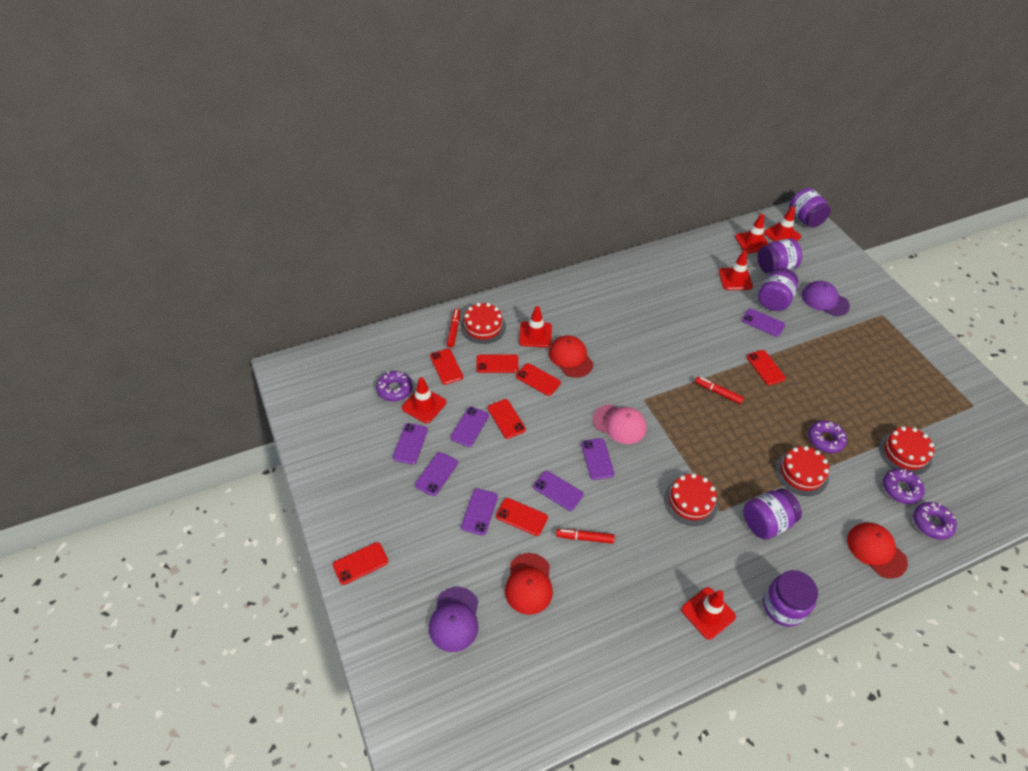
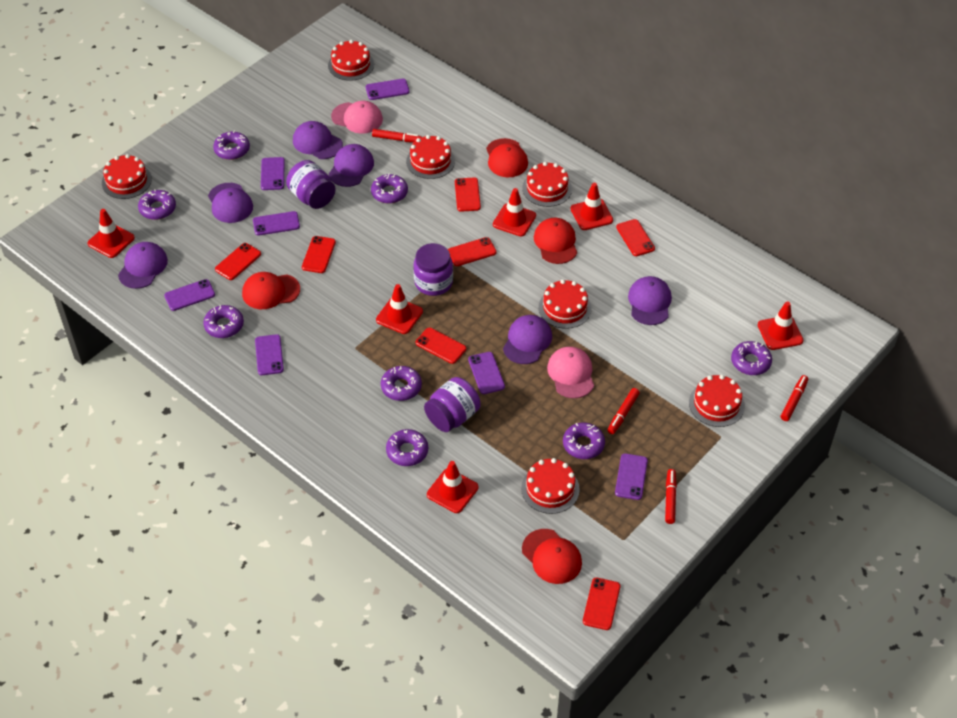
pink cap: [593,404,646,444] = 1 -> [331,101,383,134] [547,347,594,398] = 2
purple cap: [429,587,478,652] [802,281,850,316] = 2 -> [118,242,168,289] [208,183,253,223] [293,121,343,159] [329,144,374,187] [503,315,552,364] [628,276,672,325] = 6
purple donut: [376,371,413,401] [808,420,847,453] [883,468,925,504] [913,502,957,540] = 4 -> [138,189,176,220] [203,305,244,338] [213,131,250,160] [371,174,408,204] [381,366,422,401] [386,429,428,466] [563,422,605,459] [731,341,772,375] = 8
purple jar: [743,488,802,540] [758,238,802,273] [758,268,798,311] [763,570,818,627] [789,188,831,228] = 5 -> [286,160,336,209] [414,243,453,296] [424,377,480,432] = 3
red cake: [461,303,506,344] [664,473,718,526] [775,446,829,496] [879,426,934,475] = 4 -> [102,154,152,199] [328,40,374,81] [406,135,455,179] [521,458,580,514] [522,162,572,207] [539,279,592,329] [689,375,745,427] = 7
red cap: [505,553,553,615] [549,335,593,378] [847,522,908,579] = 3 -> [242,272,300,309] [486,138,528,177] [522,529,582,584] [534,218,577,264] = 4
red marker: [447,309,460,347] [556,529,615,544] [695,377,744,404] = 3 -> [372,129,422,143] [608,388,640,434] [665,469,677,524] [781,375,808,421] = 4

